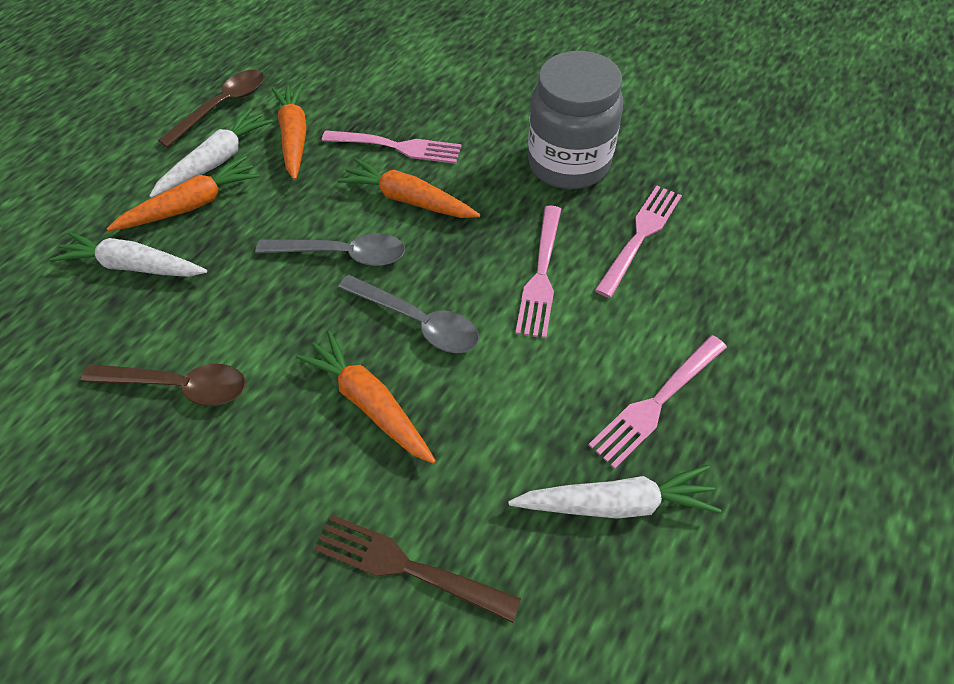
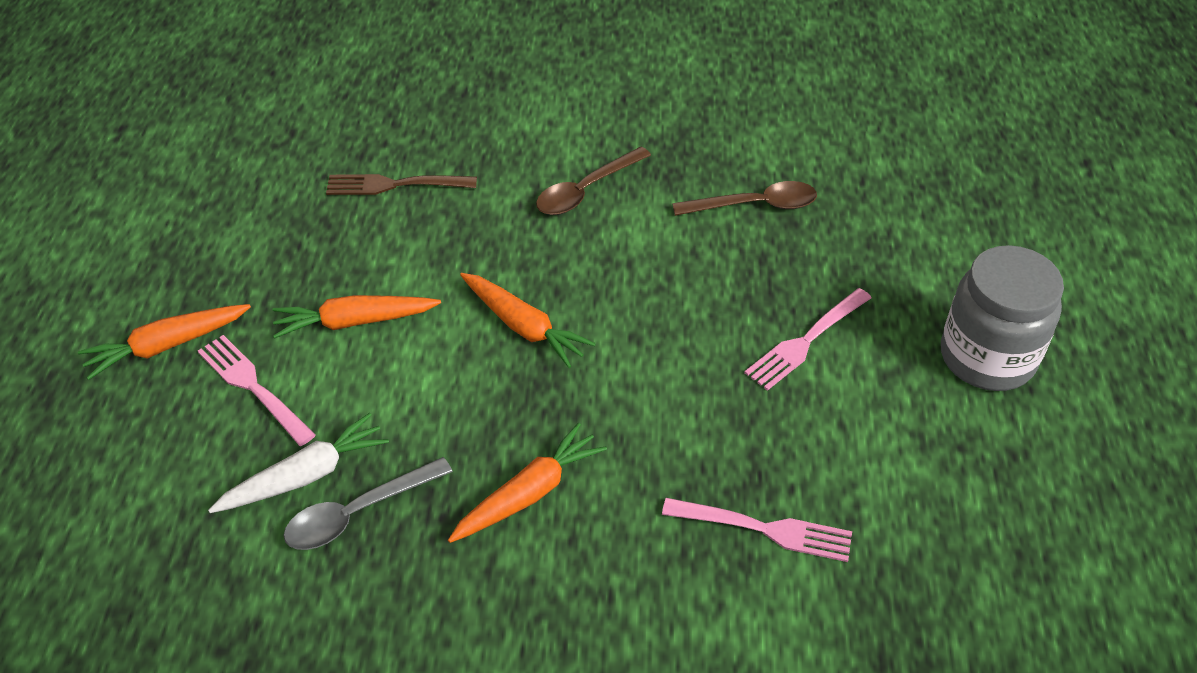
grey spoon: [255,233,405,266] [338,275,479,353] = 2 -> [283,457,453,550] = 1
pink fork: [322,130,462,164] [515,205,561,338] [588,335,727,469] [595,185,682,298] = 4 -> [198,335,316,446] [662,498,852,562] [744,288,871,391] = 3
white carrot: [49,232,207,277] [149,108,273,198] [508,465,722,519] = 3 -> [208,413,389,513] = 1

